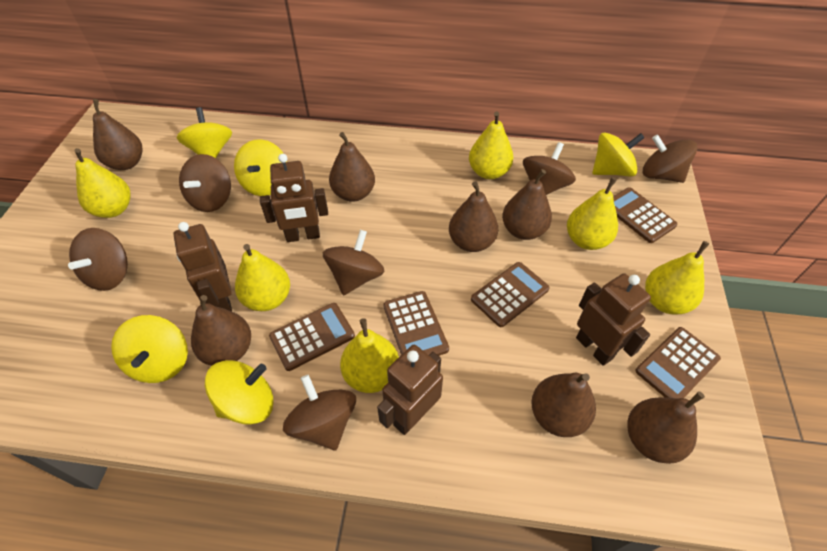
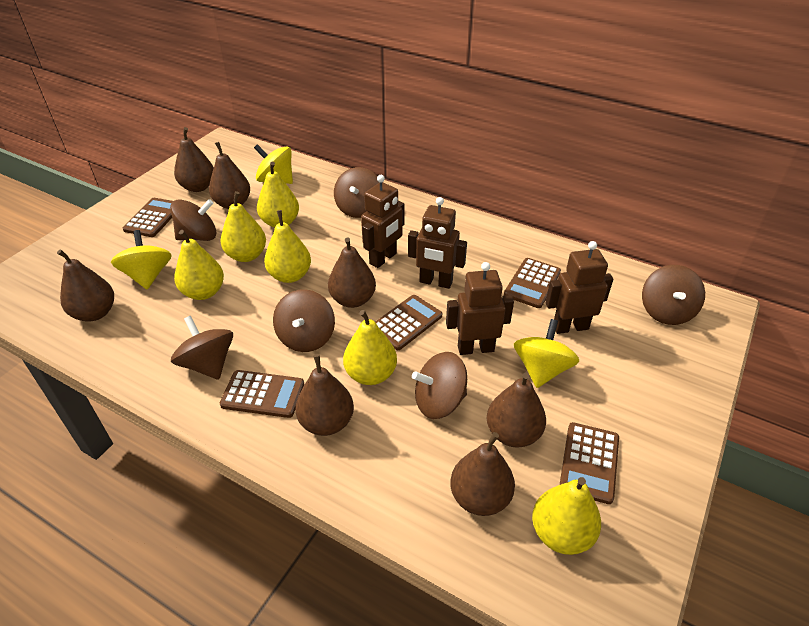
yellow spinning top: [111,315,188,383] [177,107,232,158] [205,360,274,425] [234,139,287,196] [592,132,645,177] = 5 -> [111,230,172,289] [254,144,293,184] [514,319,579,388] = 3

